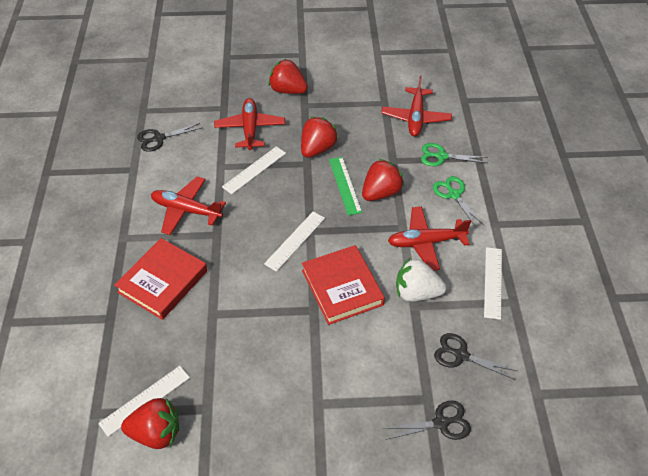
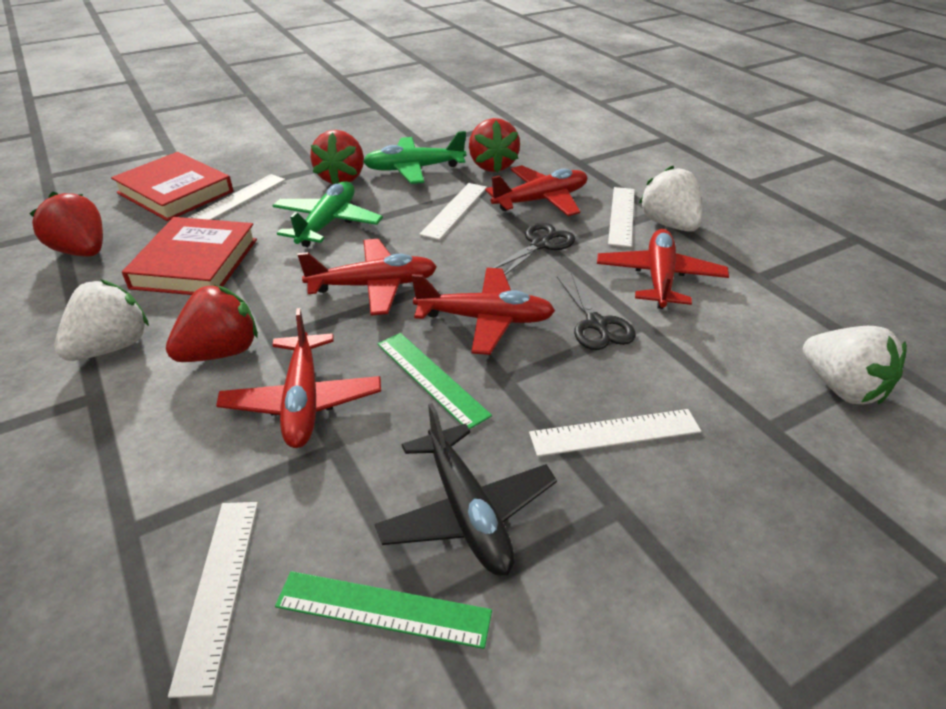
black plane: none = 0 -> [375,403,557,576] = 1
black scissors: [137,123,201,152] [382,401,471,440] [434,333,517,380] = 3 -> [493,223,575,275] [557,273,636,350] = 2
green plane: none = 0 -> [273,181,383,247] [364,131,466,184] = 2
green ruler: [329,157,362,215] = 1 -> [275,571,492,649] [378,333,492,429] = 2
green scissors: [421,143,487,166] [433,176,485,228] = 2 -> none = 0
red plane: [151,177,226,235] [214,98,285,150] [381,76,452,136] [388,206,471,271] = 4 -> [216,308,381,448] [298,239,437,316] [412,268,555,355] [485,165,587,216] [597,229,729,309] = 5
white ruler: [98,366,190,437] [222,146,286,194] [264,212,325,272] [484,247,502,320] = 4 -> [168,502,258,698] [188,174,285,220] [419,183,487,240] [529,409,701,457] [608,187,635,247] = 5
white strawberry: [396,258,446,302] = 1 -> [55,279,149,361] [639,166,702,232] [803,326,907,405] = 3

